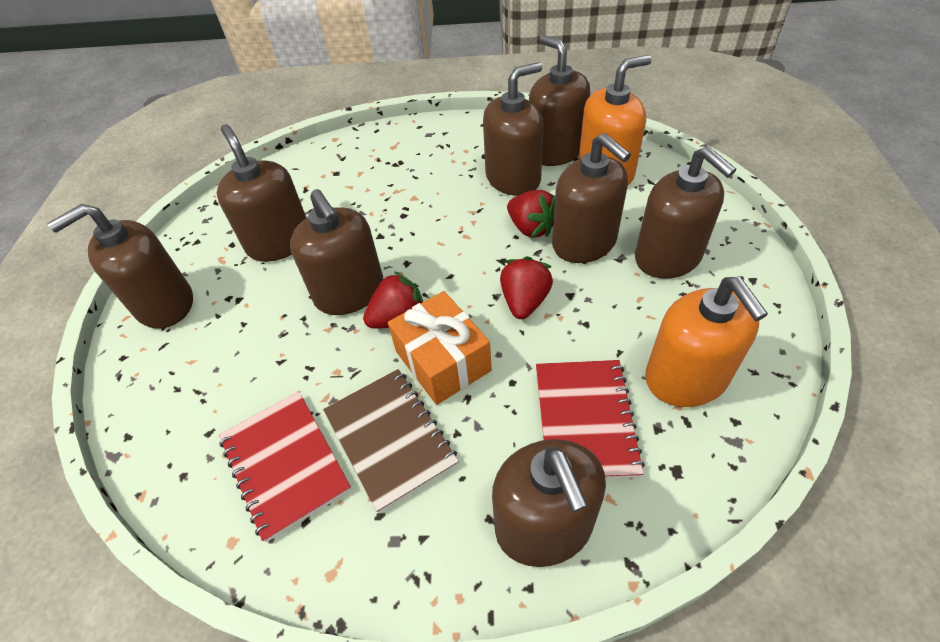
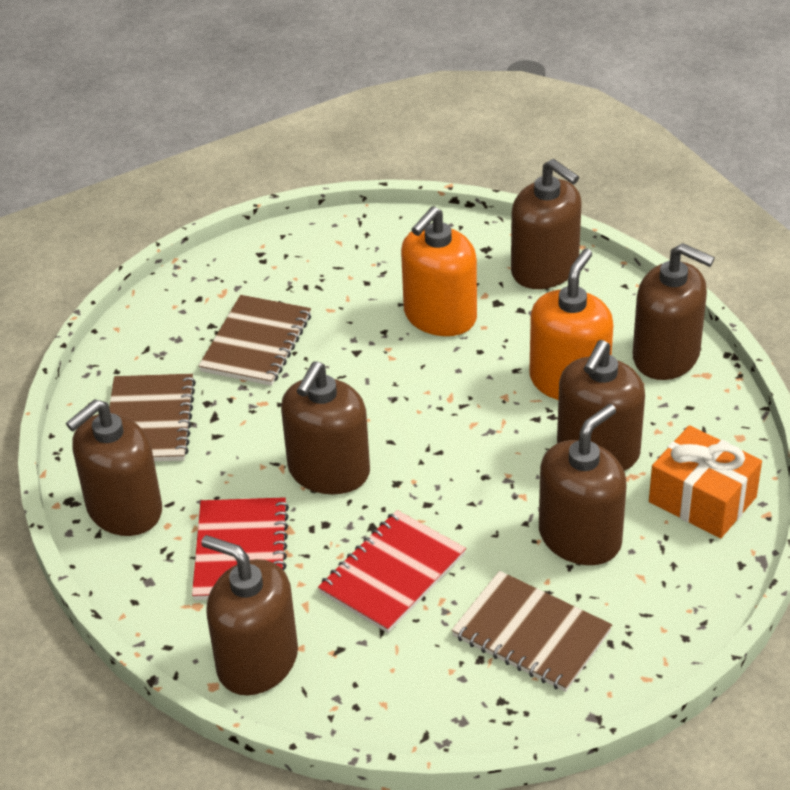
brown notebook: [323,369,459,513] = 1 -> [109,374,196,461] [198,295,311,386] [451,571,612,692] = 3
brown soap dispenser: [47,204,193,329] [217,124,306,262] [290,189,383,315] [483,62,543,196] [492,439,606,567] [529,35,590,166] [552,133,631,263] [635,146,736,279] = 8 -> [66,399,162,536] [201,535,298,695] [281,361,370,494] [511,159,582,289] [539,404,627,565] [557,340,645,471] [633,243,715,380] = 7
red strawberry: [363,271,423,329] [500,256,553,319] [507,190,555,238] = 3 -> none = 0

